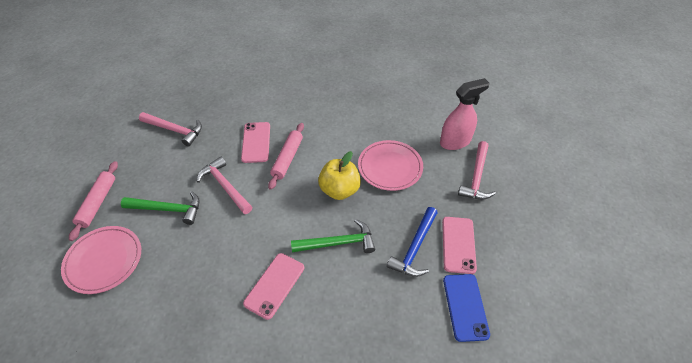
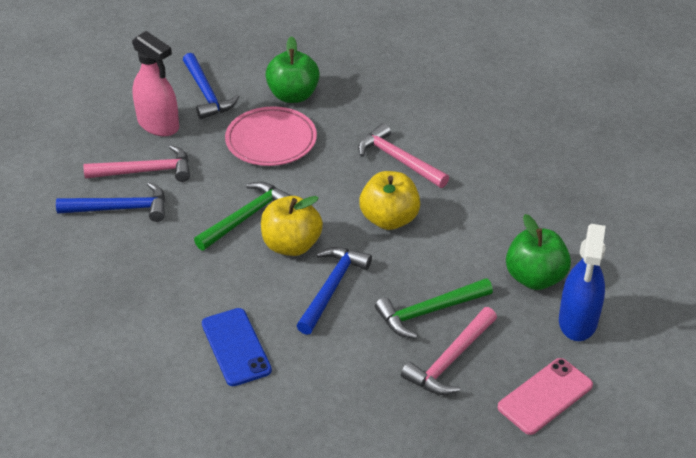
blue hammer: [387,207,438,277] = 1 -> [56,182,165,222] [183,53,239,119] [297,247,372,335] = 3
blue spray bottle: none = 0 -> [559,224,606,341] = 1
green apple: none = 0 -> [265,36,320,103] [506,214,571,290] = 2
pink phone: [241,122,270,163] [243,253,304,320] [442,217,477,274] = 3 -> [497,358,593,435] = 1
pink plate: [61,226,141,294] [358,140,423,191] = 2 -> [225,106,317,166] = 1
pink rolling pin: [69,161,118,241] [268,123,304,190] = 2 -> none = 0
yellow apple: [318,151,361,200] = 1 -> [261,196,323,256] [359,171,420,230] = 2

